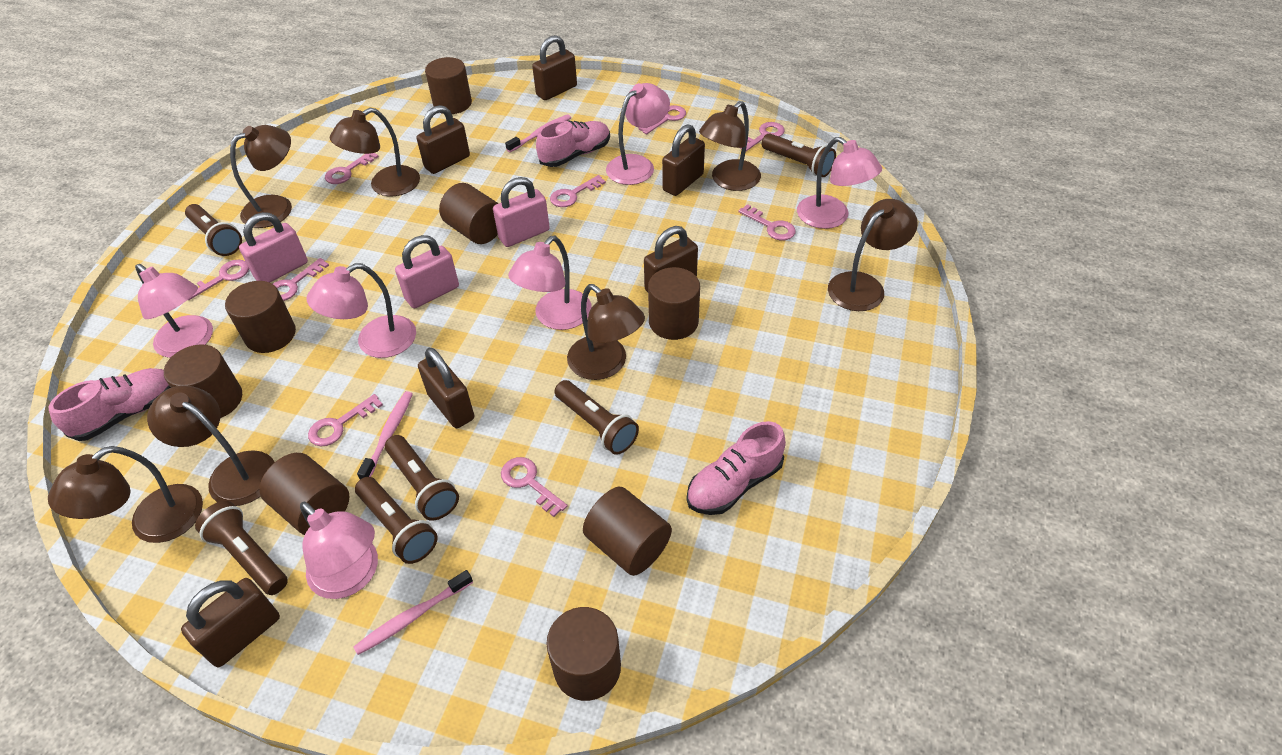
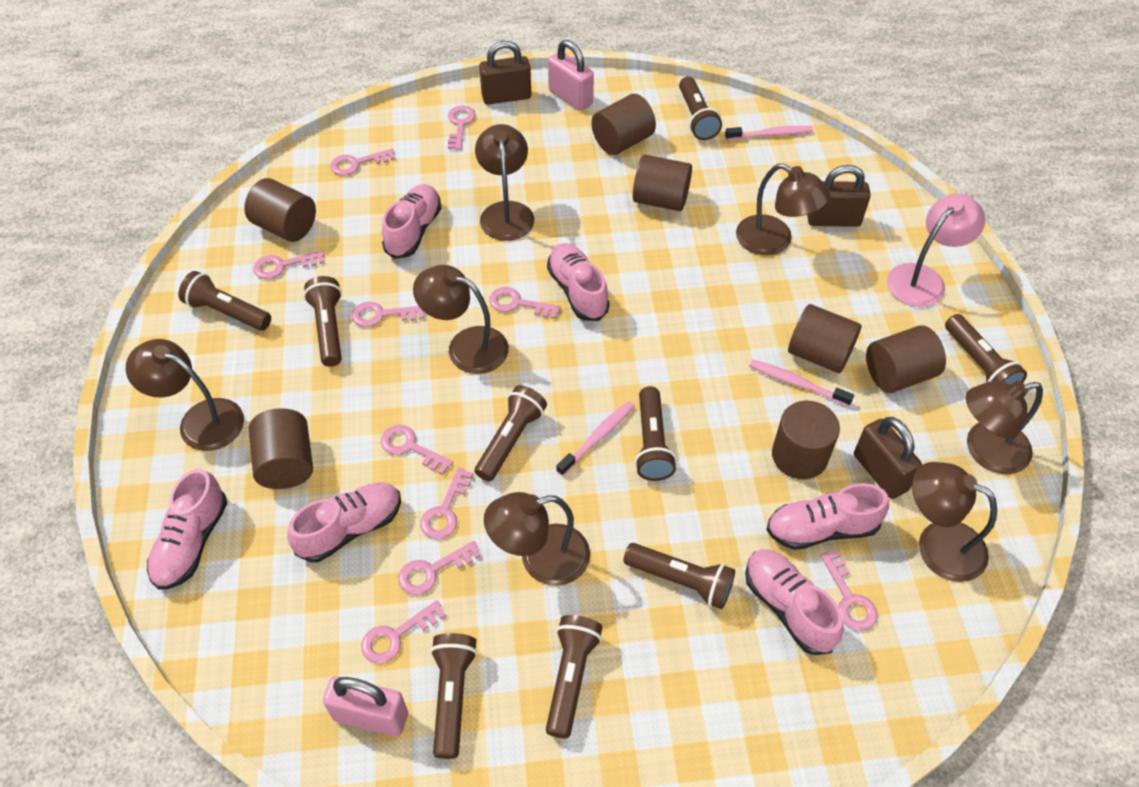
brown cylinder: [164,344,242,418] [225,281,296,353] [259,453,350,535] [425,57,472,114] [439,183,499,244] [547,607,621,701] [583,487,672,576] [648,267,700,340] = 8 -> [244,178,316,242] [249,408,313,489] [591,94,656,155] [633,155,692,211] [772,401,840,479] [788,304,862,373] [866,325,946,393] = 7
brown flashlight: [185,204,242,256] [195,501,288,595] [355,477,438,564] [385,435,459,521] [554,380,639,455] [762,133,836,177] = 6 -> [179,271,271,331] [304,276,342,367] [430,633,478,759] [475,385,547,481] [546,615,602,739] [623,543,735,609] [635,386,677,481] [679,77,722,140] [945,314,1027,385] = 9
brown padlock: [181,578,280,667] [416,105,470,174] [418,348,475,428] [532,35,577,100] [644,226,698,292] [662,124,705,196] = 6 -> [479,41,531,105] [807,165,871,227] [854,417,922,499] = 3
pink key: [188,260,249,300] [273,258,329,301] [308,394,383,446] [325,153,379,184] [501,457,568,517] [550,175,606,207] [639,105,686,134] [738,204,796,240] [740,122,785,151] = 9 -> [253,251,324,279] [330,149,395,176] [352,302,424,327] [361,600,446,663] [381,425,453,475] [398,541,481,595] [420,467,473,539] [448,105,476,150] [489,287,561,319] [820,550,877,631] = 10
pink lamp: [135,264,213,358] [300,502,378,599] [306,263,416,358] [508,236,592,330] [606,83,670,185] [797,137,882,229] = 6 -> [887,194,985,307] = 1
pink padlock: [239,212,308,283] [395,235,459,308] [493,177,550,247] = 3 -> [323,676,408,737] [548,40,594,111] = 2
pink shoe: [48,368,171,441] [536,120,610,167] [687,421,786,515] = 3 -> [147,469,227,590] [287,482,401,562] [382,184,441,259] [547,243,610,321] [745,549,844,655] [767,483,889,550] = 6

